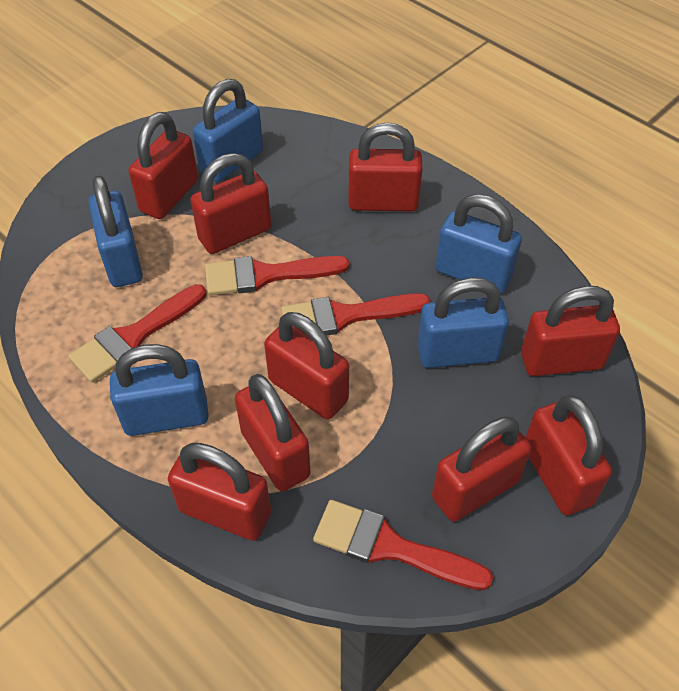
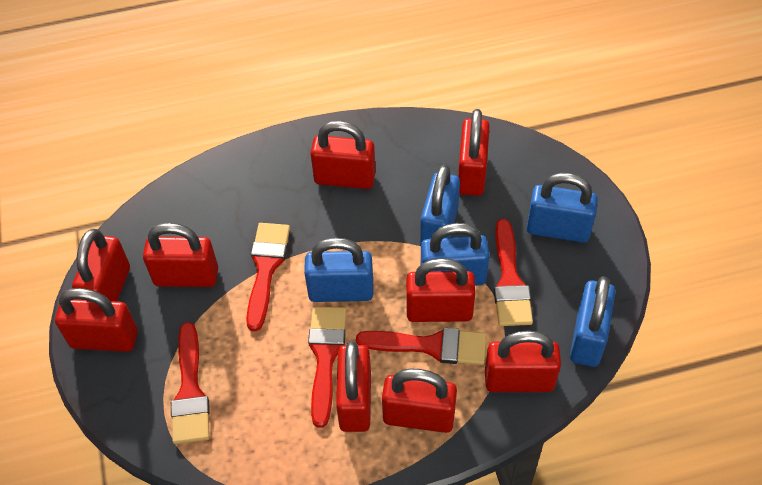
red brush: [69,284,206,383] [205,256,349,295] [281,293,431,336] [313,500,493,590] = 4 -> [171,322,210,444] [246,223,290,331] [308,307,346,428] [356,328,486,365] [494,219,533,326] = 5

